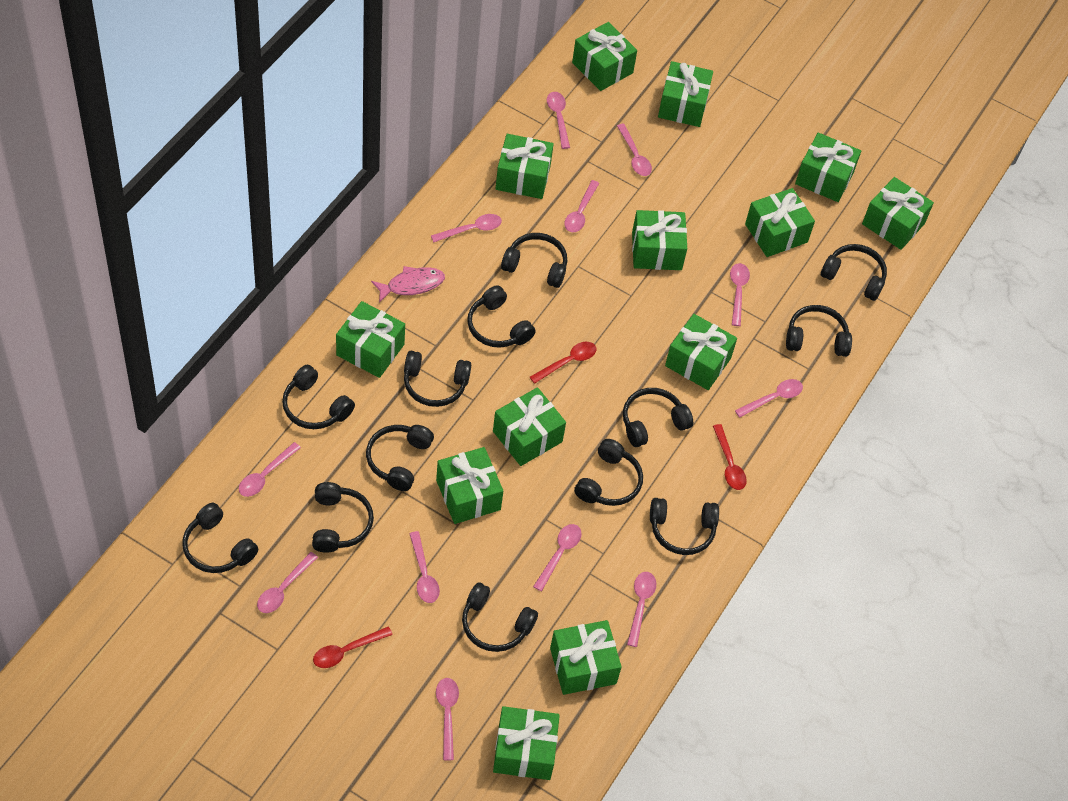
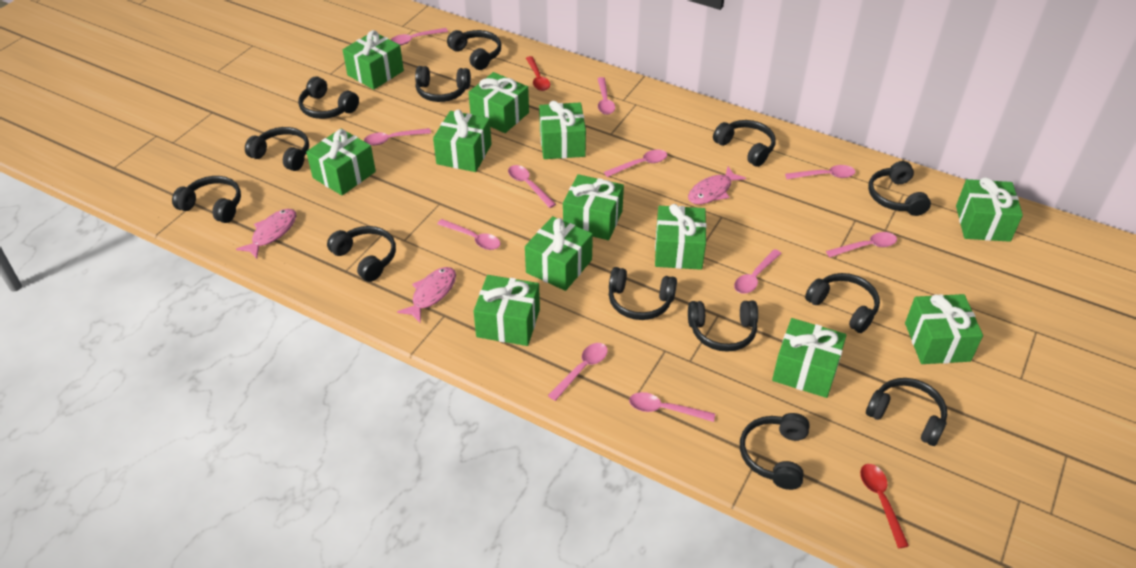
green gift: [336,301,405,378] [436,447,503,524] [493,387,566,466] [493,706,560,780] [495,134,554,199] [550,620,622,695] [572,22,637,91] [632,210,687,270] [658,61,713,127] [665,314,737,390] [745,188,815,257] [795,132,861,202] [862,177,934,250] = 13 -> [306,129,376,195] [343,30,404,90] [433,109,491,172] [469,72,529,133] [473,275,540,346] [525,216,593,291] [539,101,586,159] [563,174,624,240] [655,204,706,270] [772,318,847,398] [905,294,983,364] [956,177,1023,242] = 12
pink fish: [371,266,445,303] = 1 -> [236,209,297,259] [397,267,456,323] [688,167,746,204] = 3
pink spoon: [239,442,301,497] [257,552,318,613] [409,531,440,603] [431,214,502,242] [436,678,459,760] [533,524,582,591] [547,92,570,149] [565,180,599,232] [617,124,652,176] [627,572,656,647] [730,263,750,326] [735,379,803,418] = 12 -> [364,128,431,145] [391,28,448,45] [437,219,500,250] [508,165,556,208] [548,343,608,401] [597,77,615,115] [604,150,667,177] [629,392,715,422] [734,249,782,294] [785,165,855,179] [826,232,897,257] = 11
red spoon: [313,627,393,668] [530,342,596,384] [713,424,747,490] = 3 -> [526,56,550,91] [860,464,909,548] = 2

